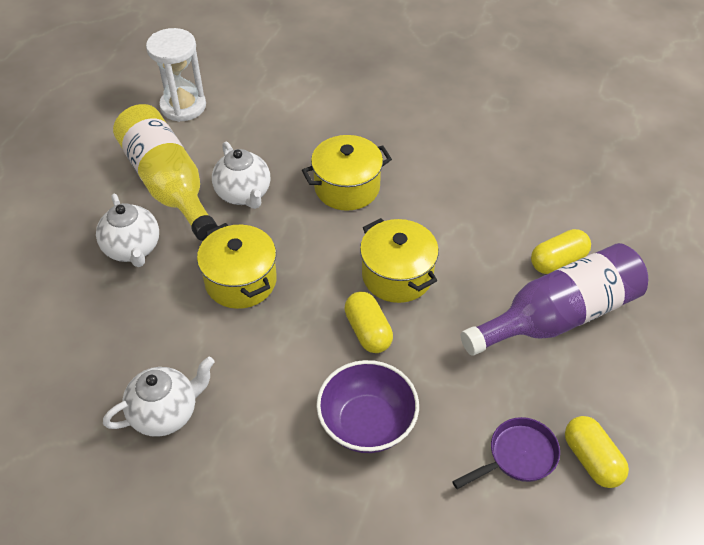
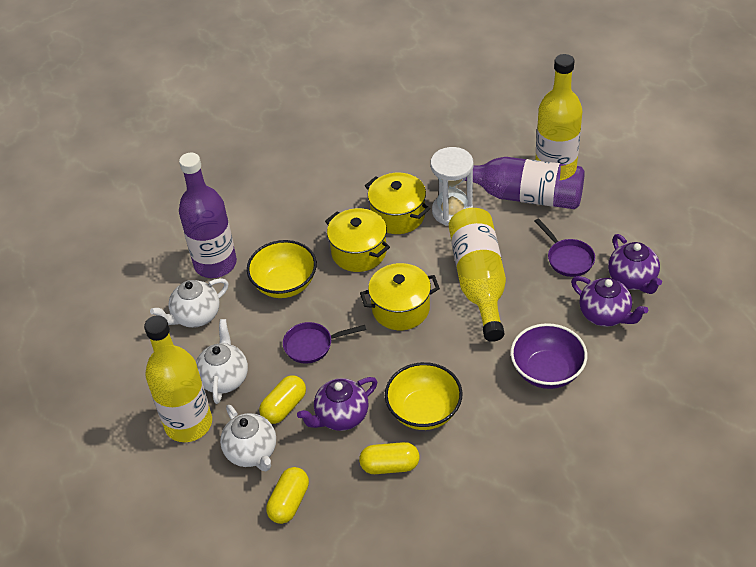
purple bottle: [461,243,648,356] = 1 -> [179,153,237,278] [464,157,585,209] = 2
purple pan: [452,417,560,489] = 1 -> [283,322,366,364] [534,218,595,277] = 2
purple teapot: none = 0 -> [297,377,377,431] [571,276,648,327] [608,234,662,294] = 3
yellow bottle: [113,104,218,241] = 1 -> [144,315,212,442] [449,208,506,342] [535,54,582,166] = 3
yellow bowl: none = 0 -> [247,240,317,298] [385,362,463,430] = 2

